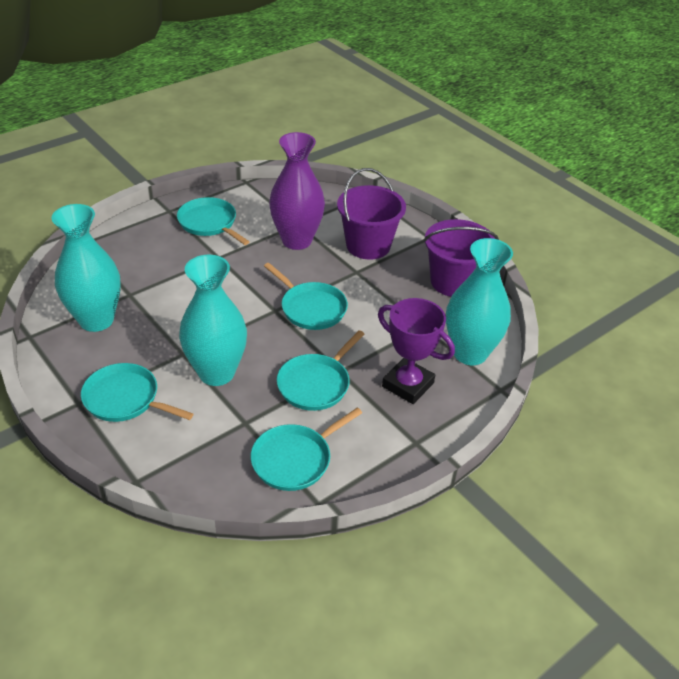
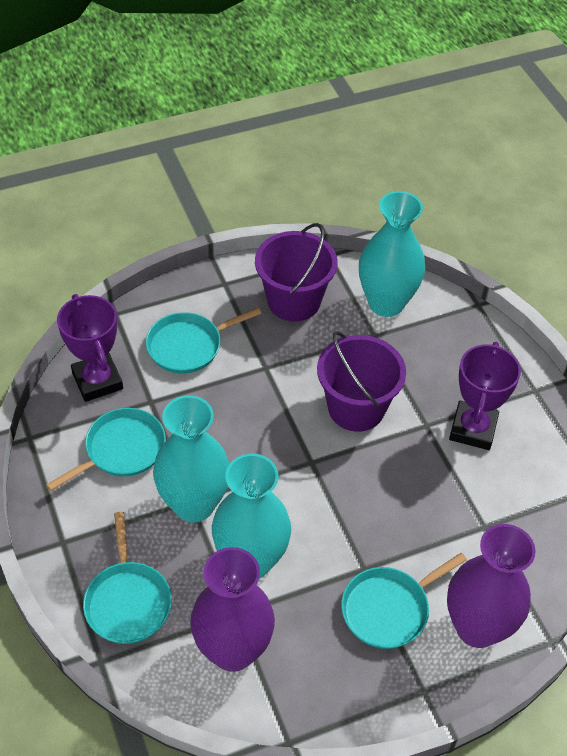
purple trophy: [378,298,455,404] = 1 -> [57,294,123,402] [449,342,521,450] = 2
purple vase: [269,132,325,250] = 1 -> [190,547,275,672] [447,524,535,648] = 2
turquoise pan: [81,363,193,422] [177,197,249,245] [251,408,362,491] [264,263,348,330] [277,330,365,411] = 5 -> [46,408,166,491] [83,512,172,644] [146,308,261,374] [341,553,467,649] = 4

